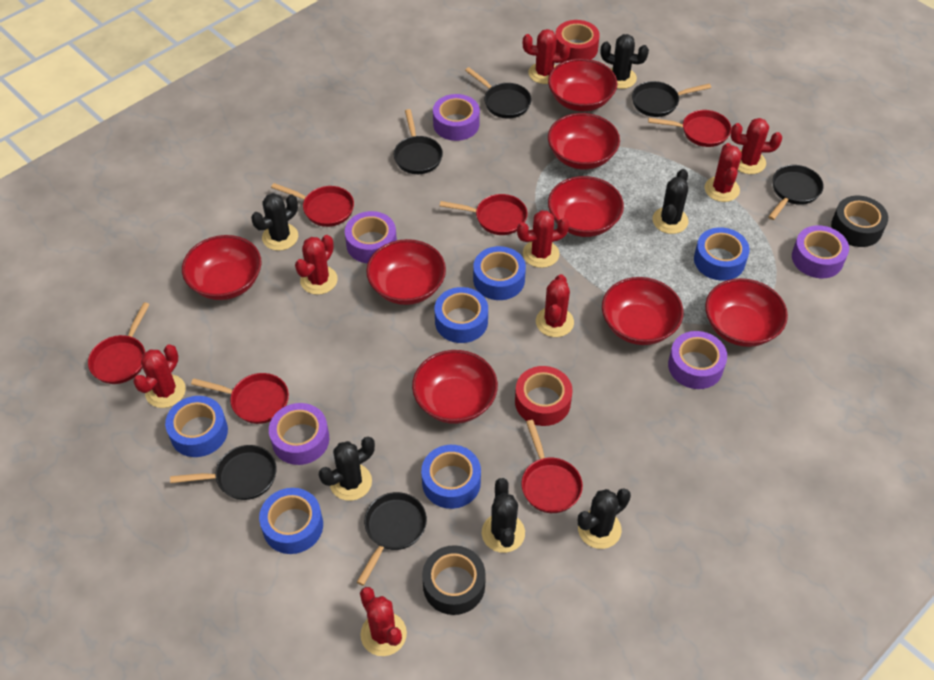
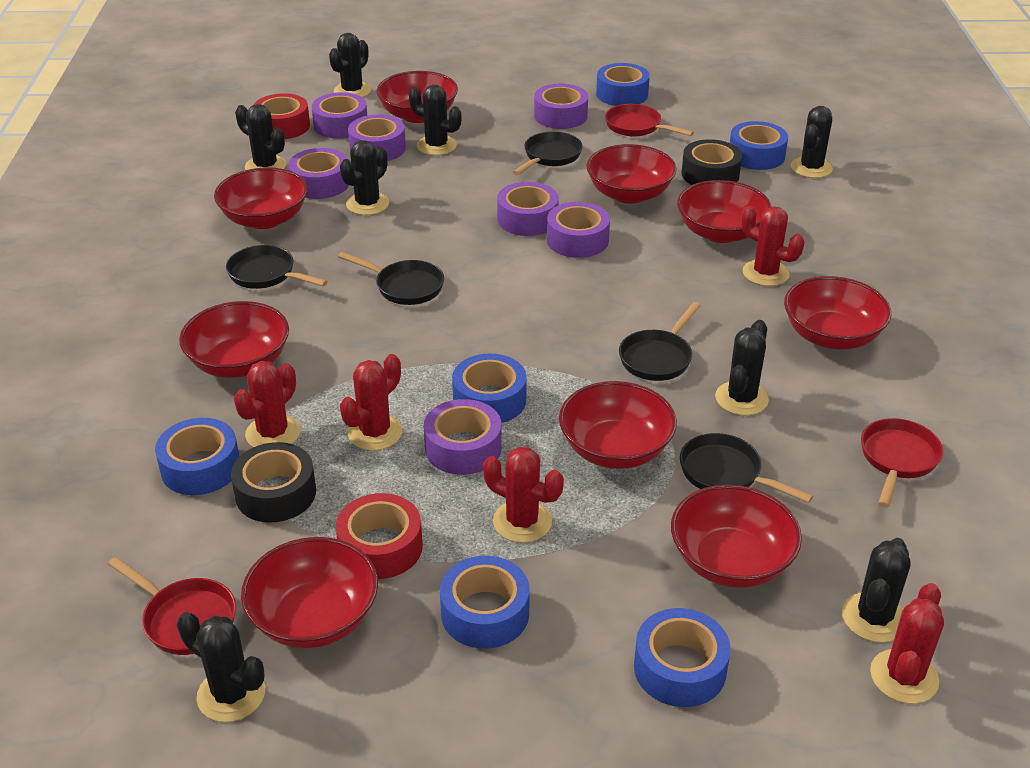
black cactus: [251,193,298,251] [319,437,375,501] [482,478,525,553] [578,488,631,549] [601,34,649,89] [652,169,689,234] = 6 -> [177,612,265,722] [235,104,286,170] [329,33,371,97] [340,140,389,215] [409,85,461,155] [715,320,769,416] [791,106,833,178] [842,538,911,643] = 8
black pan: [170,445,277,500] [357,492,427,586] [394,109,443,174] [465,67,531,118] [632,81,711,117] [768,165,824,220] = 6 -> [226,245,328,289] [338,252,444,305] [513,131,583,175] [619,302,701,381] [680,433,813,503] = 5
purple tape: [269,403,329,465] [345,211,397,263] [433,94,480,141] [668,331,727,389] [792,225,849,278] = 5 -> [288,148,349,199] [311,92,367,139] [348,114,406,161] [424,399,502,475] [497,182,559,236] [534,84,588,129] [547,202,610,258] = 7
red bowl: [182,235,262,300] [366,239,446,305] [412,350,498,424] [548,59,617,112] [548,113,620,170] [548,176,624,237] [602,277,683,345] [705,278,788,347] = 8 -> [179,301,289,378] [214,167,308,229] [241,537,378,648] [376,71,458,123] [559,381,677,469] [586,144,677,204] [671,485,802,588] [677,180,772,243] [784,276,891,349] = 9
red cactus: [133,344,186,408] [295,235,338,295] [360,587,407,656] [517,210,569,268] [523,29,570,84] [536,274,574,337] [705,143,742,202] [731,118,782,174] = 8 -> [234,361,300,447] [340,354,402,450] [483,447,564,543] [741,206,805,286] [870,583,944,704] = 5
red pan: [88,302,150,384] [191,373,289,424] [271,183,354,227] [440,194,528,235] [521,420,583,513] [648,110,732,147] = 6 -> [108,557,236,655] [605,104,694,136] [861,418,943,508] = 3

